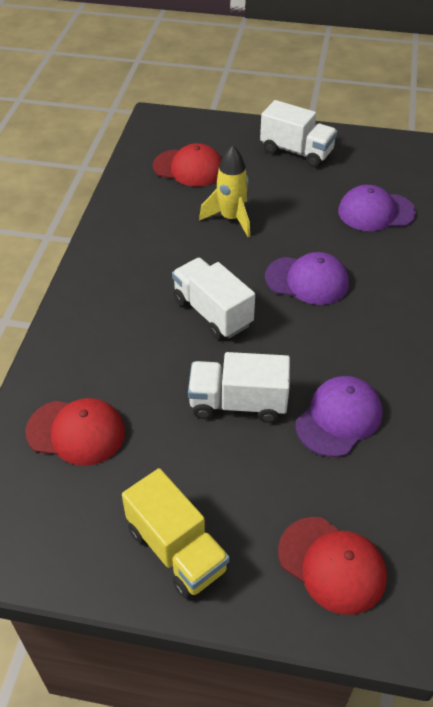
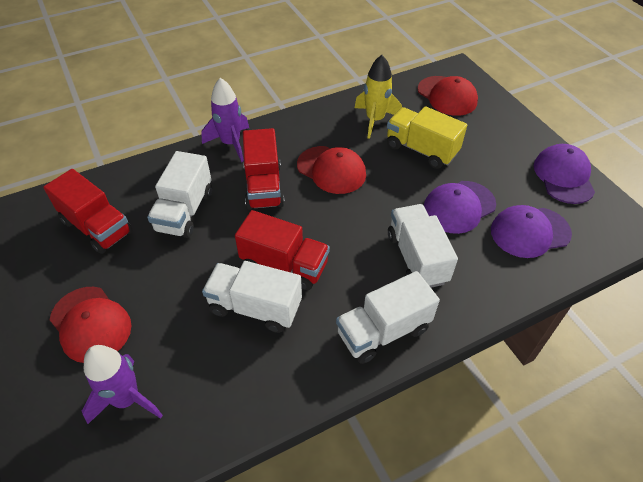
purple rocket: none = 0 -> [82,345,163,424] [201,78,249,162] = 2
red truck: none = 0 -> [43,169,133,254] [235,210,330,290] [243,128,285,210] = 3
white truck: [172,258,255,340] [188,352,290,423] [260,100,337,167] = 3 -> [147,151,212,238] [202,261,302,333] [336,271,440,364] [388,204,458,288] = 4

